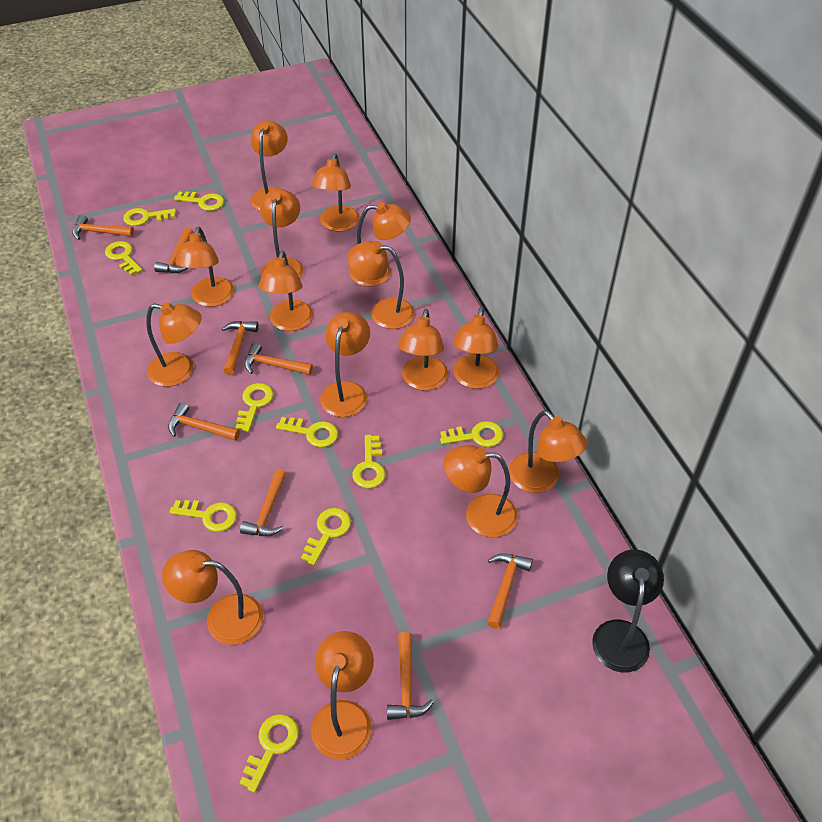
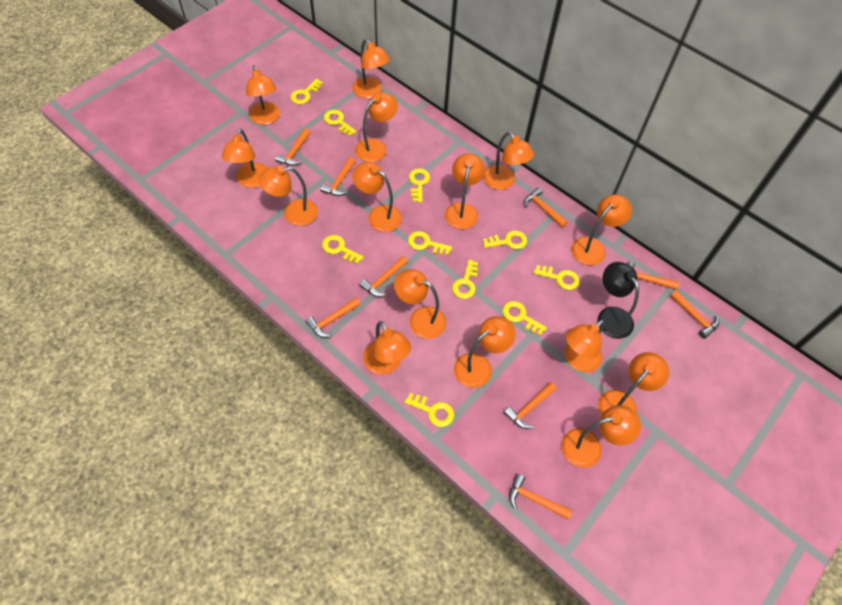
orange hammer: [72,215,134,240] [154,227,193,273] [168,403,240,441] [222,321,259,375] [240,469,286,536] [244,343,313,375] [387,632,434,720] [487,553,533,629] = 8 -> [275,128,311,166] [305,298,361,337] [320,157,355,196] [359,256,408,297] [504,382,557,429] [509,474,573,520] [524,187,568,228] [626,262,679,290] [670,290,719,339] = 9

